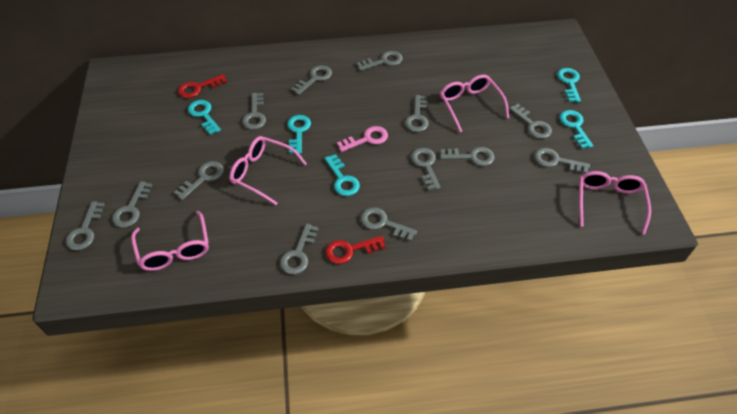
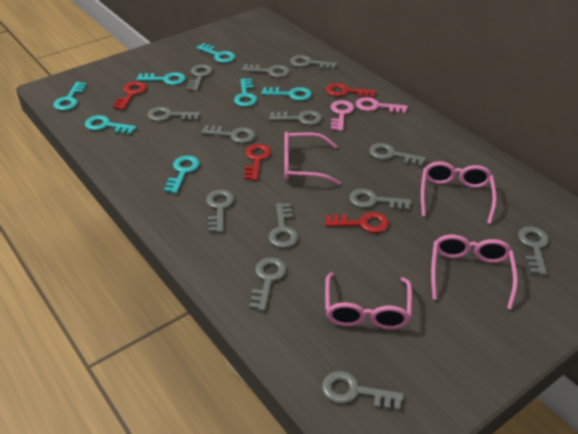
pink key: [337,126,388,152] = 1 -> [330,100,354,131] [356,97,408,114] = 2
red key: [178,74,227,98] [325,236,386,264] = 2 -> [113,81,147,110] [244,144,271,181] [325,212,389,233] [326,83,376,98] = 4
turquoise key: [188,100,221,135] [287,115,311,154] [325,154,360,196] [557,68,581,102] [560,110,593,149] = 5 -> [54,82,87,111] [85,115,137,134] [136,72,186,85] [164,155,200,194] [196,43,236,63] [234,78,257,107] [261,87,312,101] = 7

